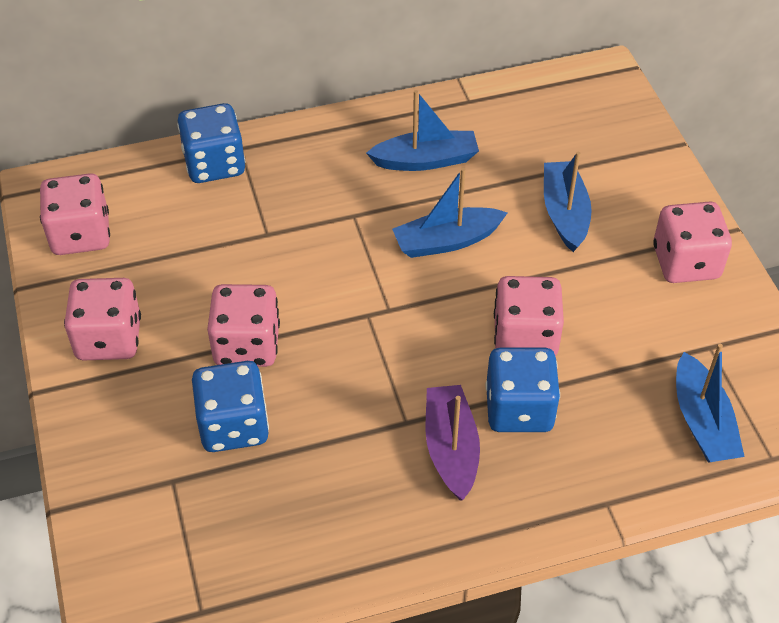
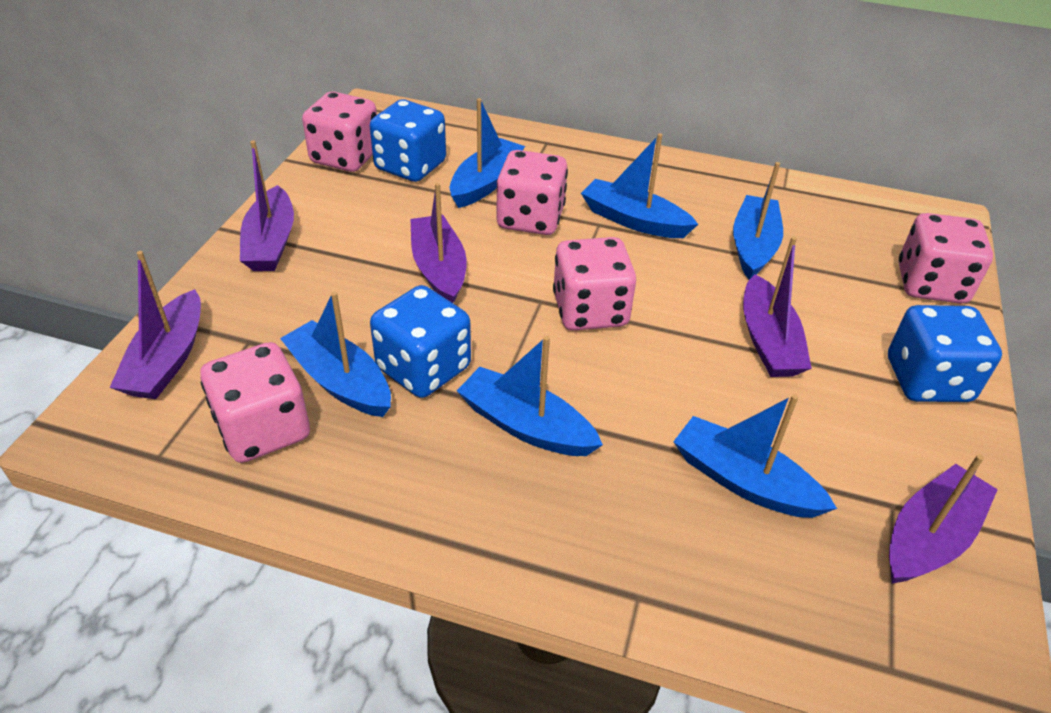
blue boat: [366,90,479,171] [392,168,507,258] [544,152,592,252] [676,344,745,462] = 4 -> [280,292,391,417] [450,98,525,208] [457,336,603,456] [581,133,698,238] [673,394,837,518] [733,162,783,280] = 6
purple boat: [426,385,480,501] = 1 -> [109,251,201,399] [240,140,294,271] [410,183,467,303] [743,236,812,377] [889,454,998,584] = 5

